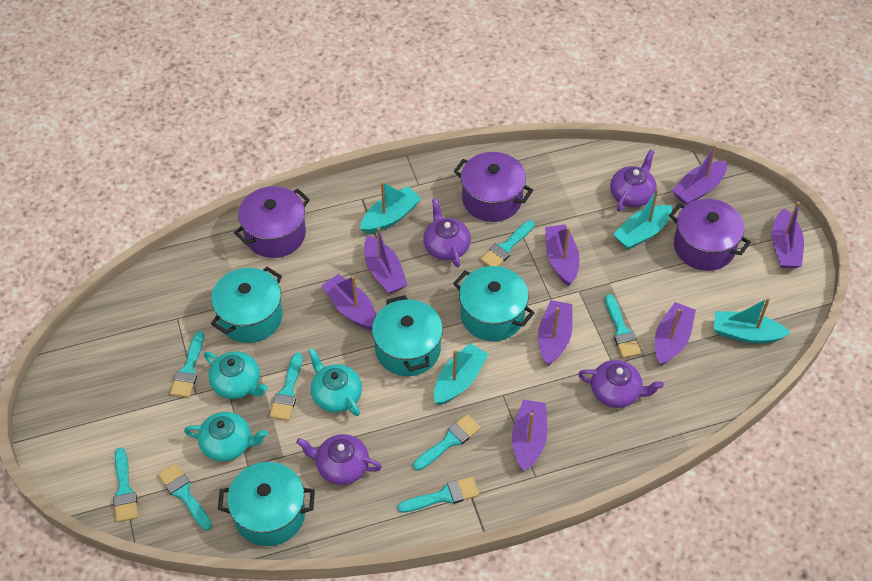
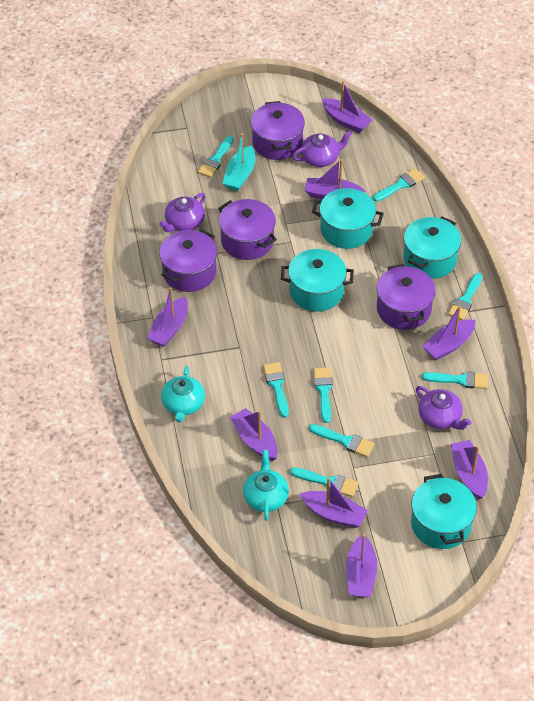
purple pot: [234,186,310,258] [454,152,533,222] [669,199,751,271] = 3 -> [159,229,217,292] [218,199,277,260] [251,101,305,160] [377,264,436,330] = 4
purple teapot: [296,434,382,485] [423,198,471,268] [578,360,664,408] [610,150,657,211] = 4 -> [159,193,206,232] [292,131,352,167] [416,386,472,430] = 3
turquoise boat: [360,181,421,234] [434,343,488,405] [613,189,672,250] [714,298,790,344] = 4 -> [222,133,255,191] = 1
turquoise teapot: [184,412,268,462] [204,351,268,399] [308,348,362,416] = 3 -> [161,366,205,422] [243,450,289,521] = 2

